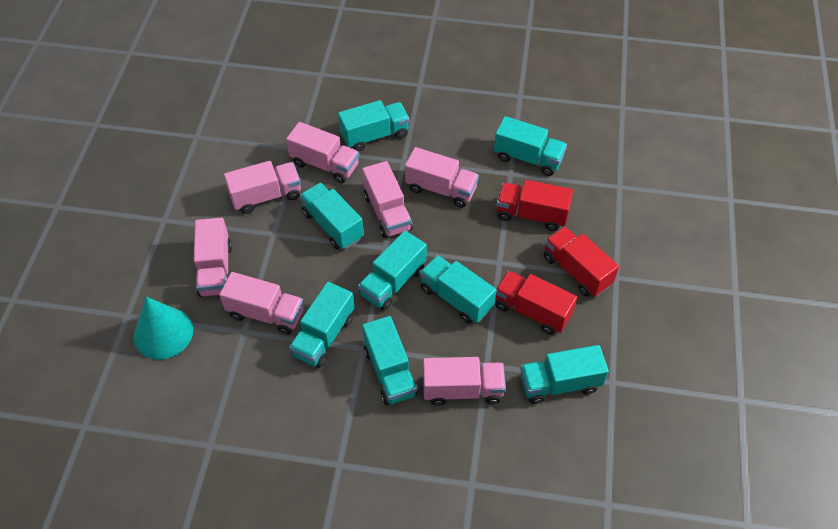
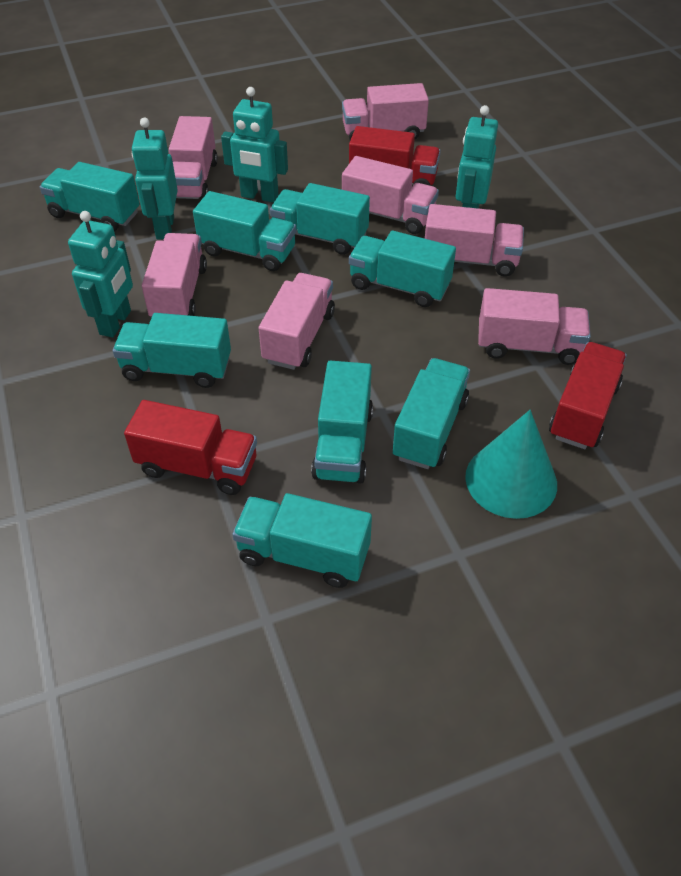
turquoise robot: none = 0 -> [68,211,133,337] [132,118,178,239] [221,87,288,203] [456,105,498,208] = 4

